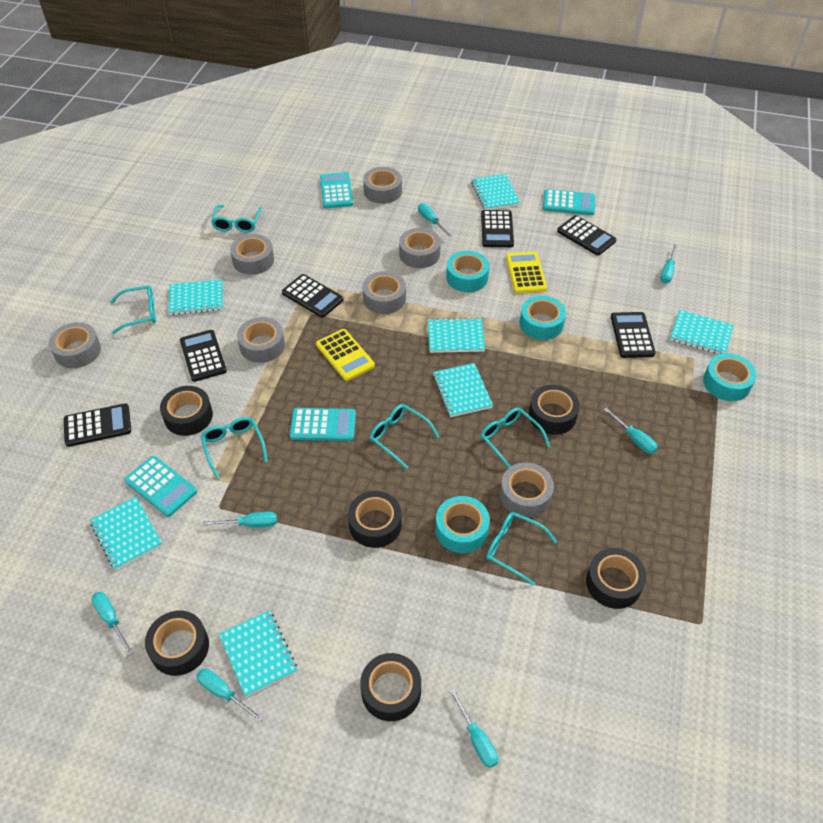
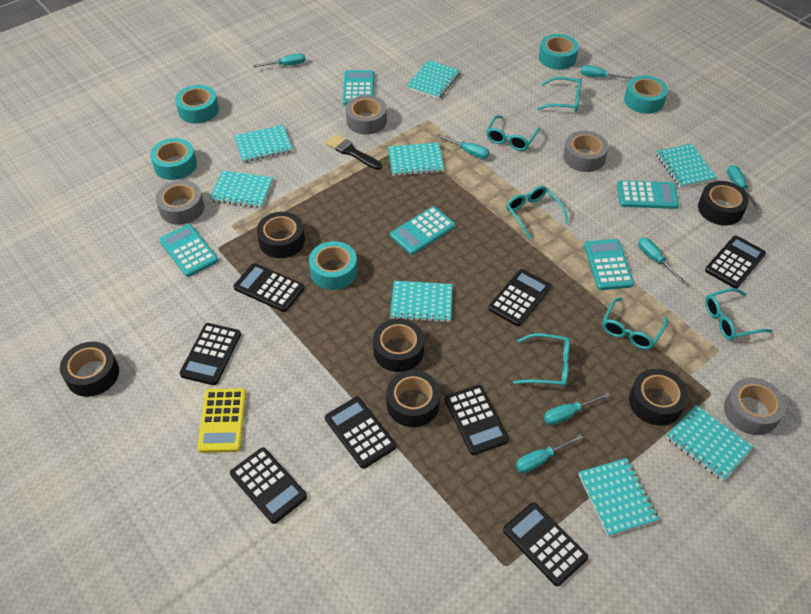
black brush: none = 0 -> [326,135,382,170] = 1
black calculator: [64,403,131,447] [180,330,227,382] [282,274,344,318] [481,210,514,247] [557,215,616,255] [611,312,656,358] = 6 -> [180,323,241,385] [230,447,307,524] [234,263,304,312] [325,397,396,469] [445,385,509,455] [488,269,551,326] [503,502,588,586] [705,235,766,288] = 8
grey tape: [49,322,101,368] [230,234,274,275] [237,317,285,363] [362,271,406,314] [363,167,402,204] [399,228,441,268] [500,462,554,518] = 7 -> [156,180,204,225] [346,95,387,135] [563,131,609,172] [724,378,786,435] = 4
turquoise calculator: [124,456,197,517] [289,408,356,441] [320,172,353,208] [543,189,595,215] = 4 -> [159,224,218,277] [343,70,374,105] [390,206,455,255] [584,239,634,290] [617,181,679,209] = 5
turquoise notebook: [90,497,163,570] [168,279,223,315] [219,610,297,697] [428,317,485,353] [433,363,493,417] [471,174,520,210] [670,310,734,354] = 7 -> [209,170,273,208] [234,125,293,163] [388,142,444,176] [390,281,453,323] [406,60,461,99] [578,458,659,536] [656,144,717,188] [666,405,753,481] = 8
turquoise tape: [436,496,490,553] [446,251,489,292] [519,296,566,340] [703,353,757,401] = 4 -> [150,138,197,180] [175,85,219,124] [309,241,357,290] [539,34,579,70] [624,75,668,114] = 5
yellow calculator: [316,329,375,381] [506,251,547,293] = 2 -> [197,388,246,453] = 1

